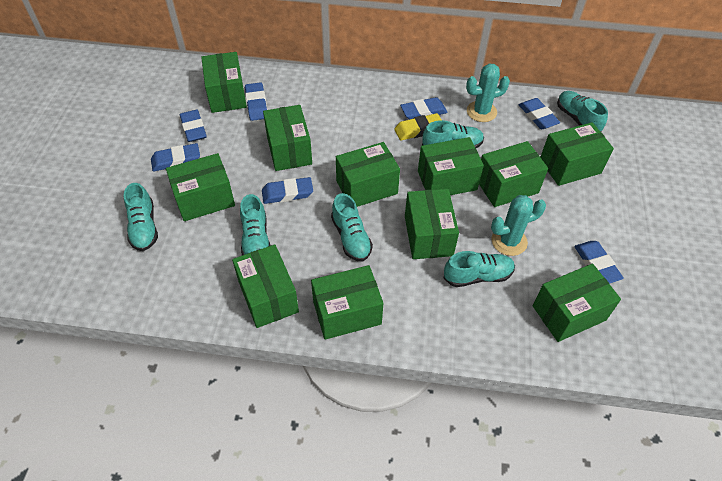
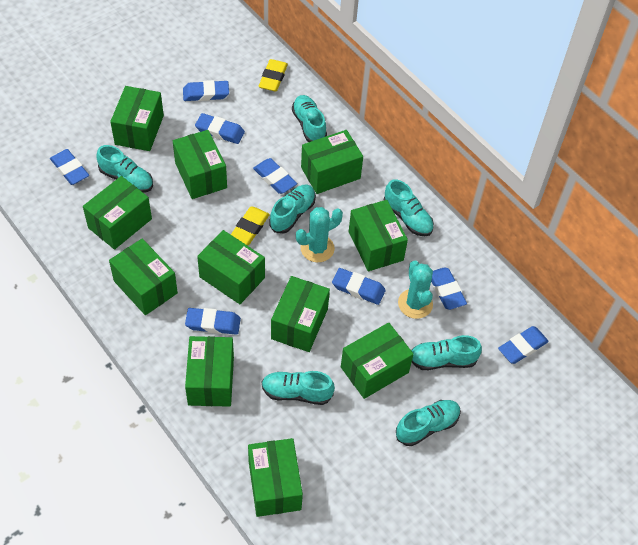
blue eraser: [151,143,200,172] [180,110,207,142] [245,82,267,121] [262,177,313,204] [400,97,448,120] [519,98,560,129] [574,241,624,284] = 7 -> [50,149,89,185] [183,80,229,101] [185,308,241,335] [195,113,245,144] [253,158,297,194] [332,268,386,305] [431,267,467,310] [498,326,549,364] = 8
turquoise shoe: [124,183,158,251] [240,194,271,255] [331,193,373,262] [422,120,484,148] [444,251,515,287] [557,91,608,132] = 6 -> [97,145,153,193] [262,371,335,405] [269,184,316,234] [292,95,327,142] [384,179,434,236] [396,400,461,446] [411,335,482,370] = 7
yellow eraser: [394,113,441,141] = 1 -> [231,207,270,245] [258,59,288,92] = 2

